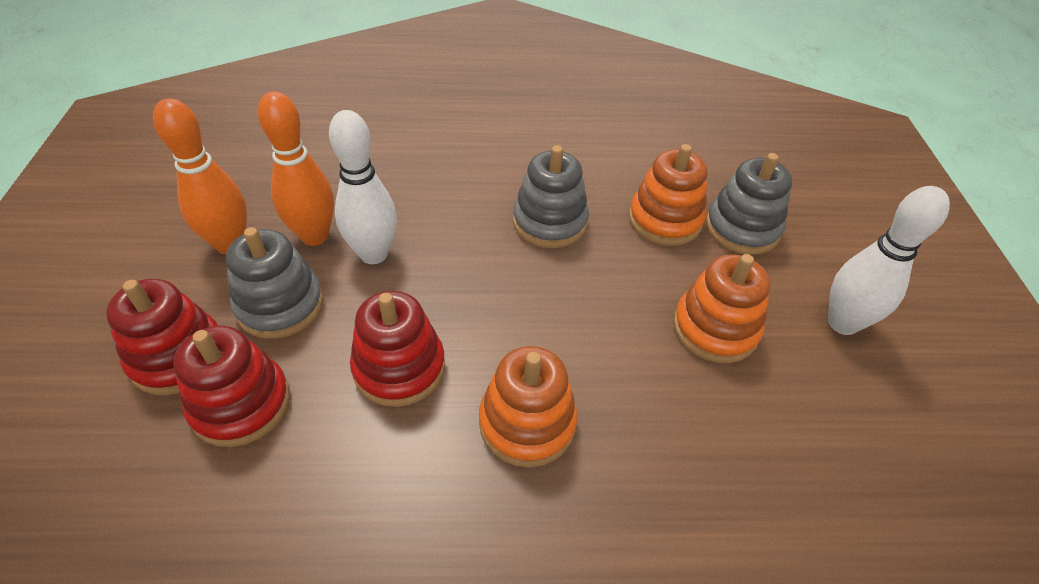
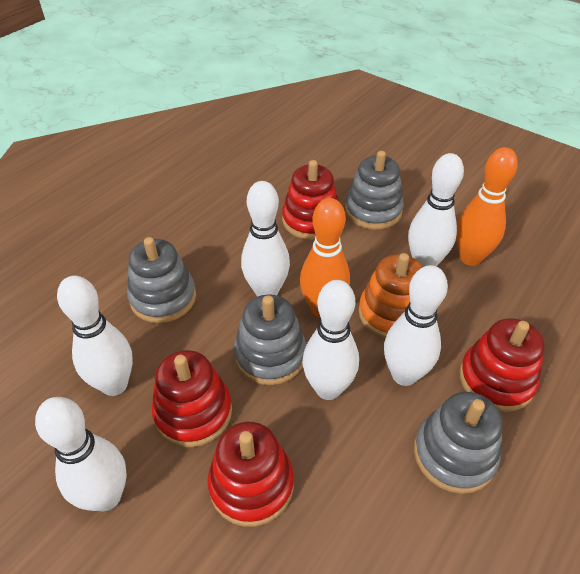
grey stacking toy: [226,227,324,339] [513,145,589,248] [706,153,792,255] = 3 -> [127,237,196,323] [234,294,306,385] [345,151,404,230] [414,392,503,494] = 4
orange stacking toy: [479,346,578,468] [629,144,707,246] [673,254,770,363] = 3 -> [358,253,423,339] = 1
red stacking toy: [106,279,218,395] [173,326,290,447] [350,291,445,407] = 3 -> [152,350,232,447] [207,422,294,527] [282,160,339,240] [459,318,544,412] = 4
white bowling pin: [329,110,397,264] [828,186,950,335] = 2 -> [35,397,127,511] [57,275,133,396] [241,181,290,297] [303,280,359,400] [384,265,448,386] [408,153,464,267] = 6

